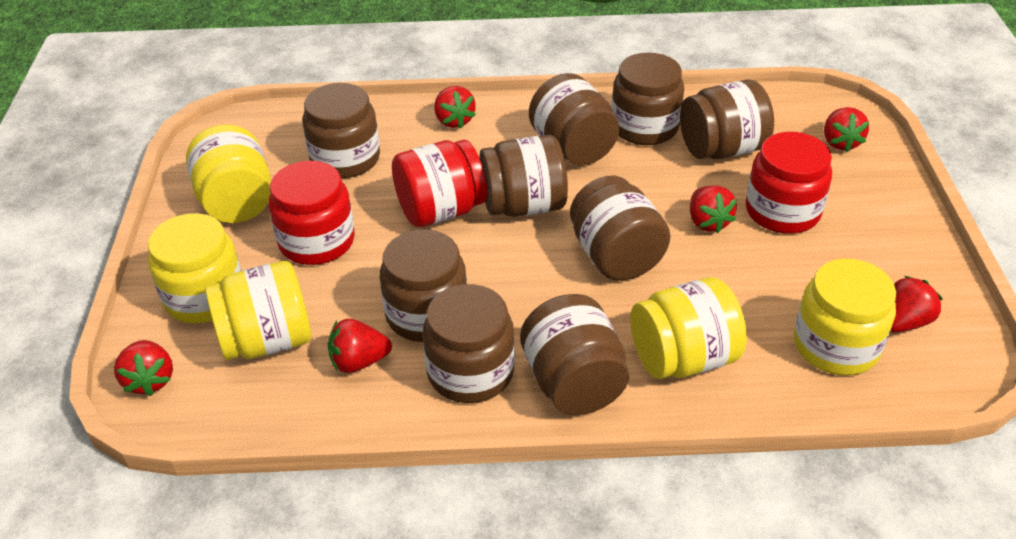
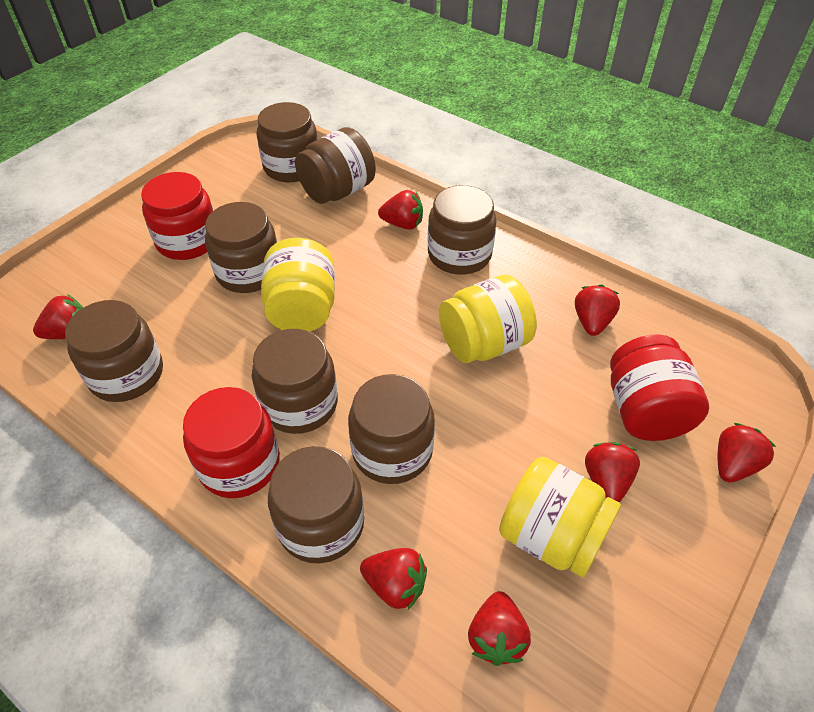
brown jar: [303,83,380,178] [380,230,467,342] [423,284,515,403] [479,135,568,217] [520,294,629,415] [529,73,619,166] [570,176,671,281] [611,53,684,145] [680,79,774,159] = 9 -> [65,300,163,402] [205,202,277,293] [252,329,338,434] [256,102,318,182] [268,446,364,563] [295,127,376,204] [348,374,435,484] [428,185,496,275] = 8
red strawberry: [114,340,173,396] [328,319,392,373] [434,86,476,129] [690,185,737,233] [824,107,869,152] [891,276,943,332] = 6 -> [33,294,83,339] [360,548,427,610] [378,190,423,230] [468,591,531,666] [575,284,620,336] [585,442,640,502] [718,423,776,483] = 7
yellow jar: [148,213,241,323] [186,124,271,223] [205,261,311,360] [630,277,747,379] [794,259,896,375] = 5 -> [261,238,335,332] [439,275,537,363] [499,457,621,578] = 3

